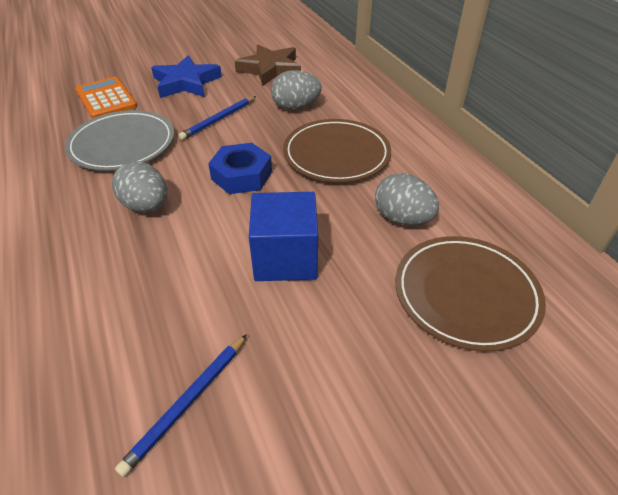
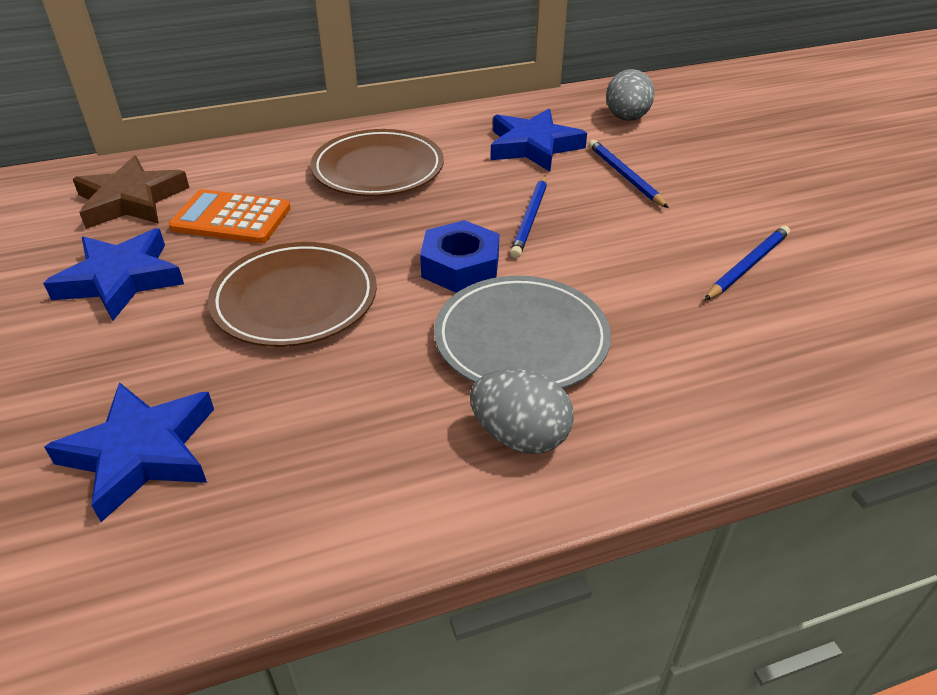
blue cube: [249,192,318,281] = 1 -> none = 0
blue pencil: [115,334,247,477] [178,96,256,140] = 2 -> [510,175,547,258] [589,140,669,208] [705,226,790,300] = 3
blue star: [151,55,222,98] = 1 -> [43,228,184,321] [44,382,214,522] [490,109,587,172] = 3
grey egg: [112,161,167,213] [271,70,322,110] [375,173,439,226] = 3 -> [470,369,574,454] [606,69,655,121] = 2

